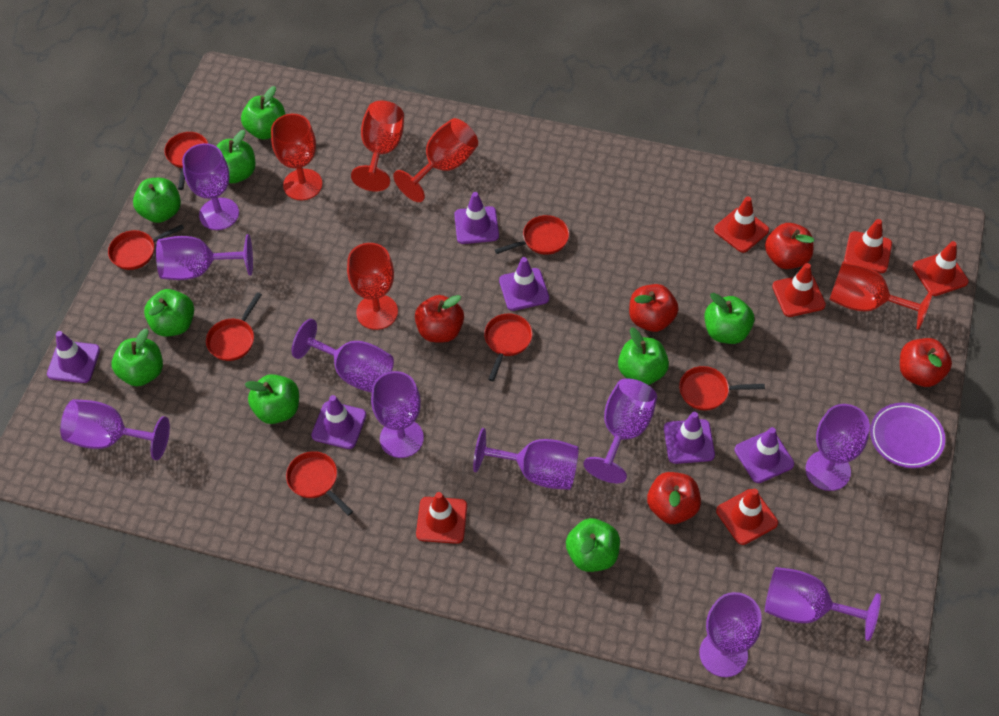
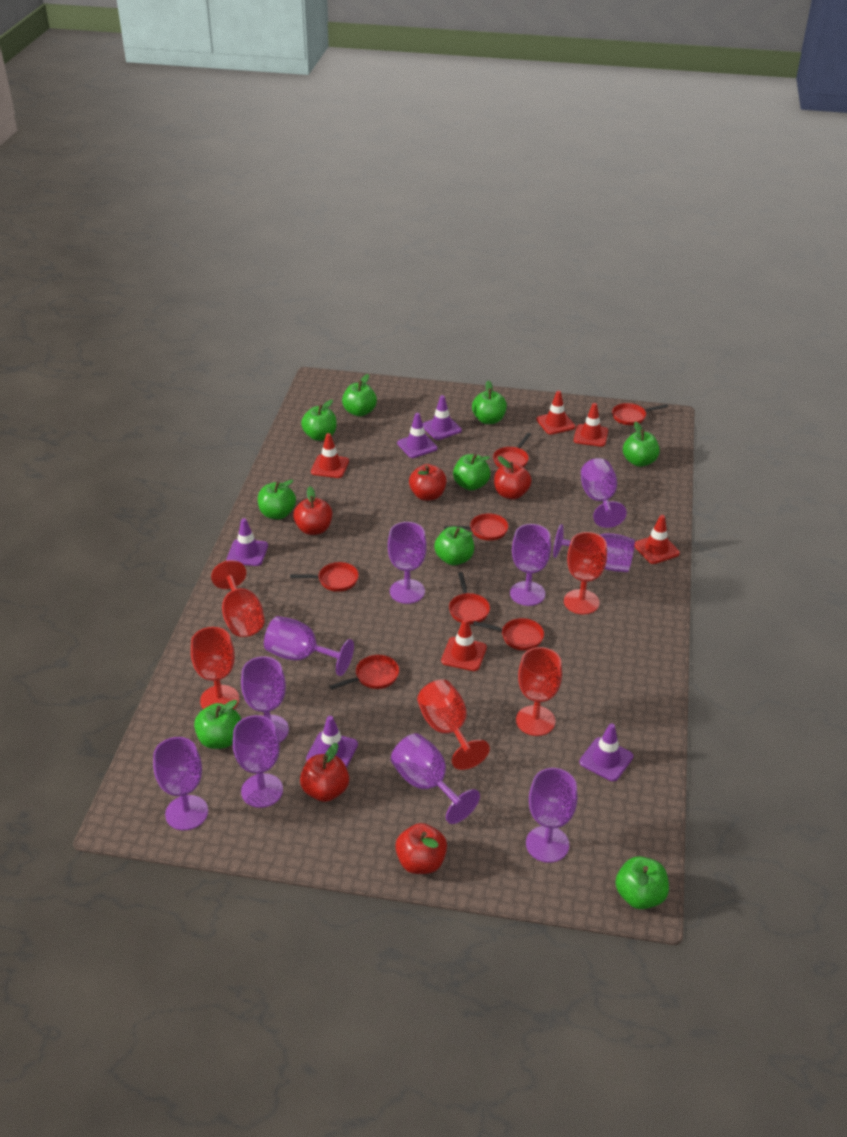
purple plate: [870,403,945,468] = 1 -> none = 0
purple traffic cone: [47,331,100,383] [311,395,366,449] [454,192,499,244] [499,257,549,311] [664,412,715,464] [734,427,794,483] = 6 -> [227,518,268,566] [306,716,358,768] [397,413,438,458] [422,395,462,440] [579,723,633,781] = 5
red traffic cone: [416,492,467,544] [714,196,769,253] [716,489,778,545] [772,263,826,317] [844,219,892,273] [913,241,969,296] = 6 -> [311,433,349,478] [441,619,487,671] [536,391,575,435] [574,403,608,447] [634,515,680,564] = 5

